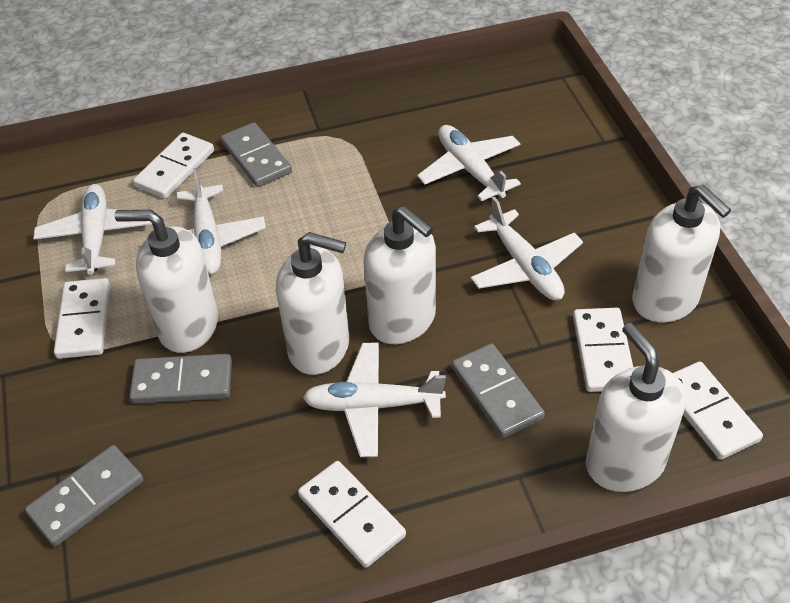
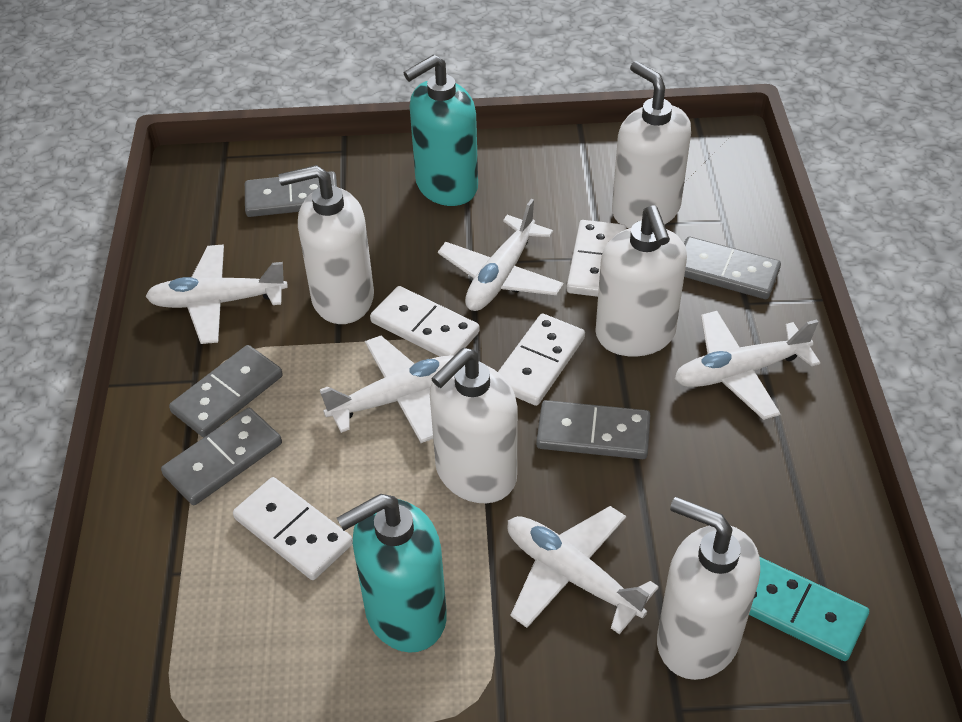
grey domino: [25,445,143,547] [129,354,232,404] [221,122,292,187] [452,343,545,438] = 4 -> [161,408,282,505] [169,345,283,437] [245,171,337,217] [536,400,650,459] [684,237,781,299] = 5
turquoise domino: none = 0 -> [749,557,869,661] = 1
turquoise soap dispenser: none = 0 -> [337,494,447,653] [404,54,478,206] = 2
white domino: [54,278,110,359] [133,133,214,199] [298,461,406,568] [573,308,633,392] [673,362,763,460] = 5 -> [233,477,353,580] [370,286,480,357] [498,313,585,406] [567,220,627,297] = 4

